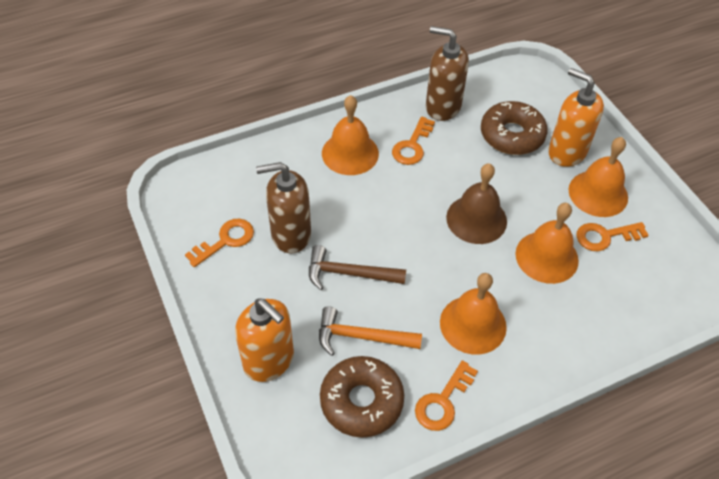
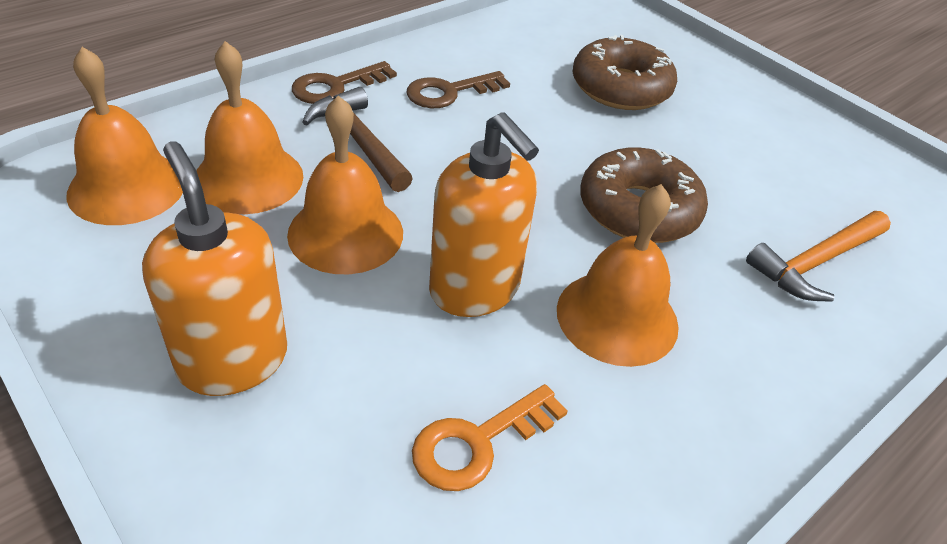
brown bell: [446,163,507,244] = 1 -> none = 0
brown key: none = 0 -> [292,61,397,104] [406,71,510,108] = 2
brown soap dispenser: [256,162,311,253] [426,26,469,121] = 2 -> none = 0
orange key: [185,219,254,267] [392,116,435,165] [415,360,478,431] [576,222,649,251] = 4 -> [412,384,568,491] = 1

